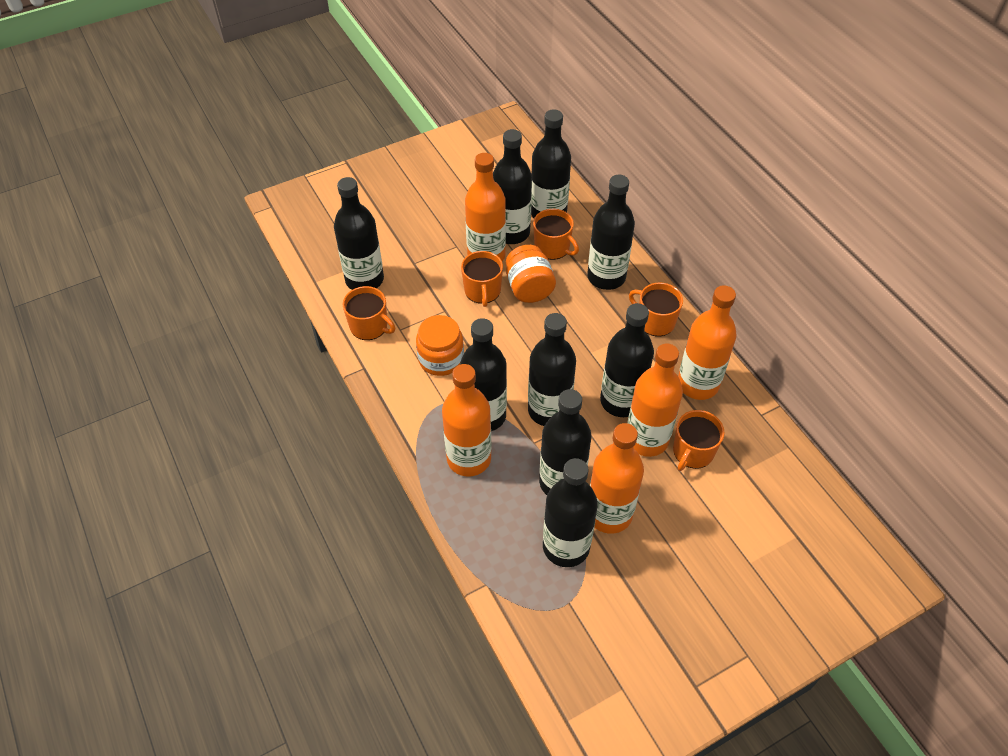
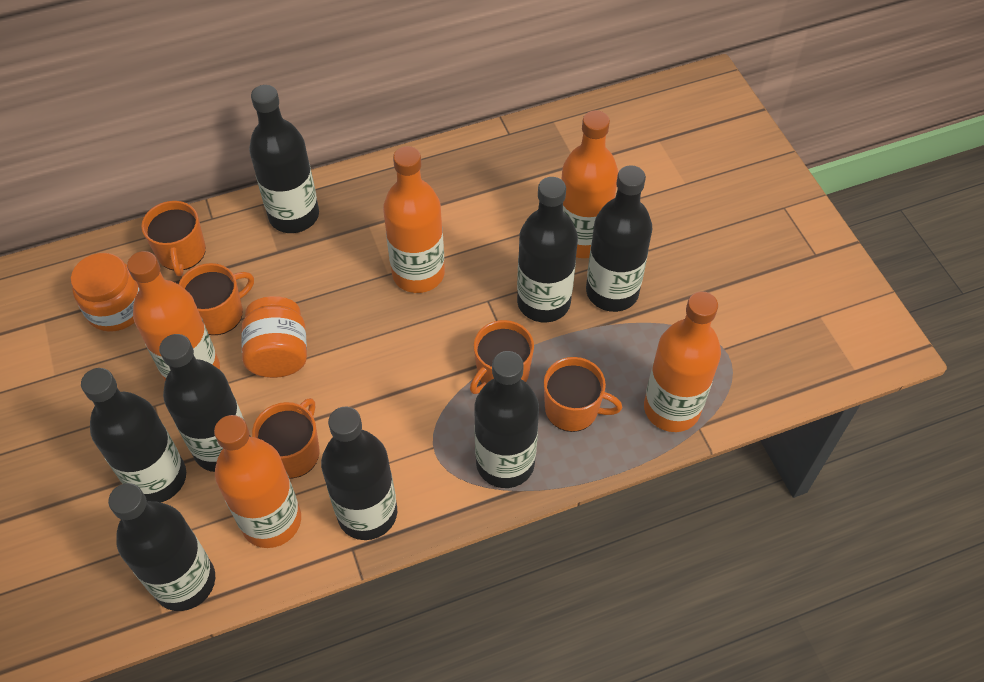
black bottle: [334,177,384,290] [460,318,507,431] [493,129,532,244] [528,313,576,426] [531,109,571,218] [539,389,591,495] [543,458,598,567] [587,175,635,290] [600,303,654,417] = 9 -> [81,368,186,503] [108,483,215,611] [159,334,250,472] [249,85,319,233] [321,407,397,540] [474,351,539,488] [517,177,578,322] [586,165,652,312] = 8

